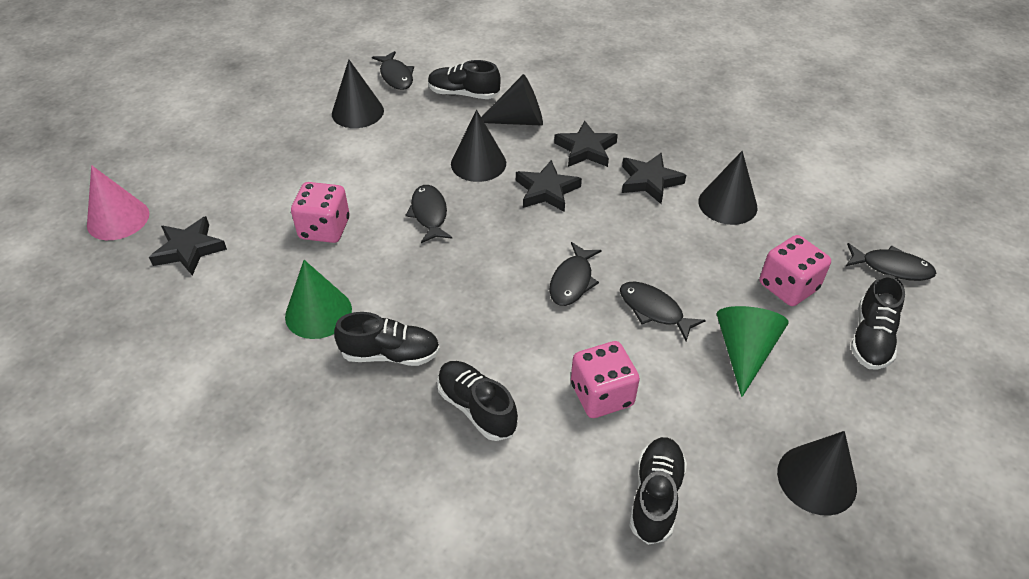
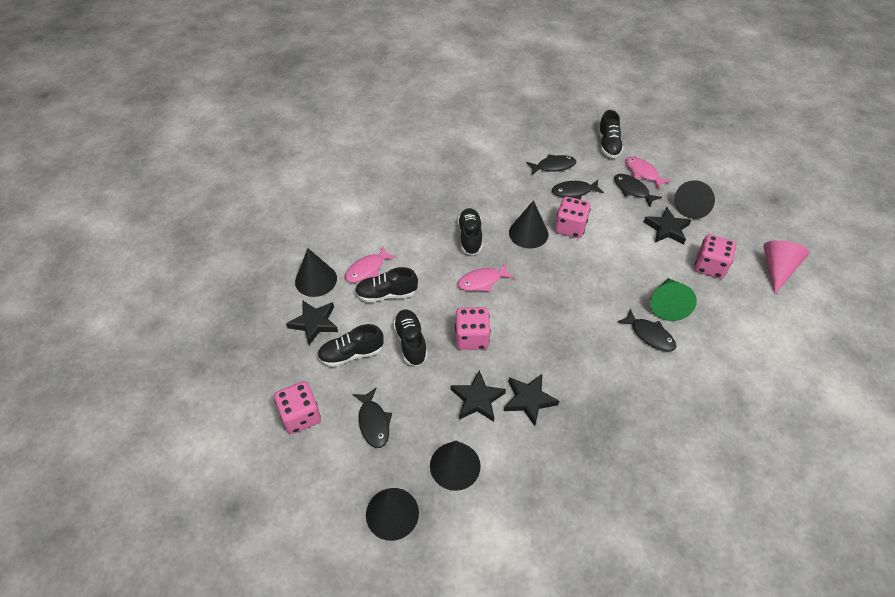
green cone: [285,260,352,339] [717,306,789,397] = 2 -> [650,278,697,321] = 1
pink dice: [291,182,350,243] [571,341,640,418] [760,235,831,306] = 3 -> [274,381,321,434] [455,307,491,350] [555,197,591,238] [695,234,736,279] = 4
pink fish: none = 0 -> [345,246,397,282] [458,263,515,292] [626,156,671,189] = 3

